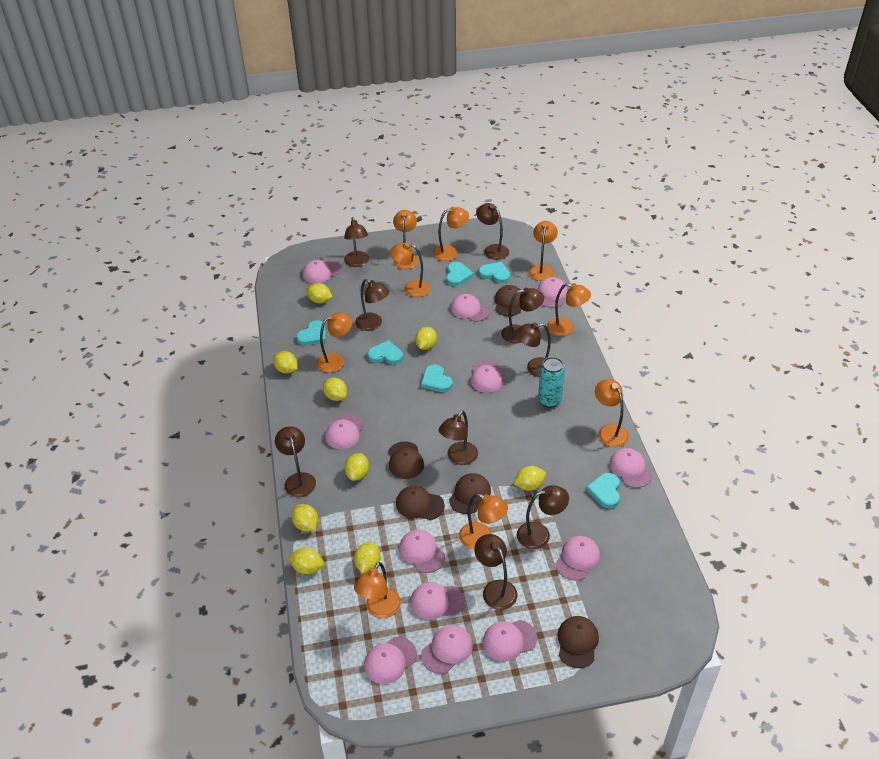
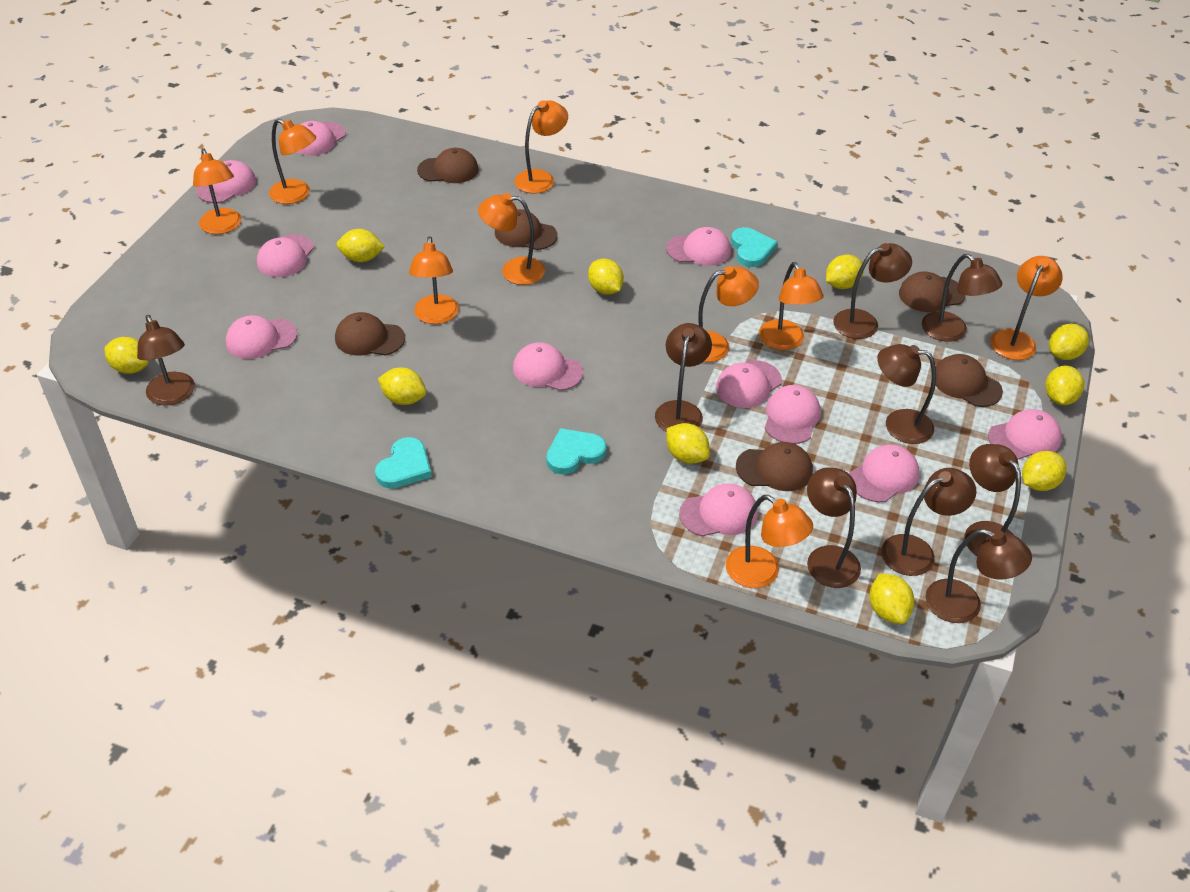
brown cap: [388,441,424,479] [396,486,445,520] [449,473,491,514] [495,285,522,316] [558,616,599,668] = 5 -> [335,312,405,356] [417,148,479,183] [495,209,558,250] [736,442,813,491] [899,271,966,312] [935,354,1003,407] = 6
pink cap: [303,260,341,283] [325,414,364,449] [364,637,417,684] [399,530,445,573] [410,582,464,620] [421,625,473,674] [450,294,490,322] [470,360,503,393] [483,620,537,661] [537,277,567,308] [555,536,600,581] [609,448,652,488] = 12 -> [197,160,256,203] [226,315,297,359] [257,234,314,277] [297,121,346,155] [513,342,583,391] [666,227,731,266] [679,483,758,536] [716,360,782,408] [764,385,821,444] [849,444,920,502] [988,409,1062,460] = 11
turquoise can: [538,357,565,408] = 1 -> none = 0
turquoise heart: [296,320,326,345] [368,340,403,365] [421,364,453,392] [446,262,474,286] [479,262,510,283] [586,473,620,508] = 6 -> [375,437,432,489] [546,428,607,475] [731,227,778,267] = 3
yellow lemon: [273,351,298,373] [288,548,324,574] [292,504,318,532] [306,283,332,303] [323,377,347,401] [344,453,369,481] [354,542,381,574] [415,327,437,350] [514,466,546,491] = 9 -> [104,337,149,374] [337,229,385,262] [378,368,426,405] [588,259,624,295] [667,423,710,464] [826,255,864,289] [870,573,915,624] [1022,451,1067,491] [1045,365,1084,405] [1049,324,1089,360] = 10

